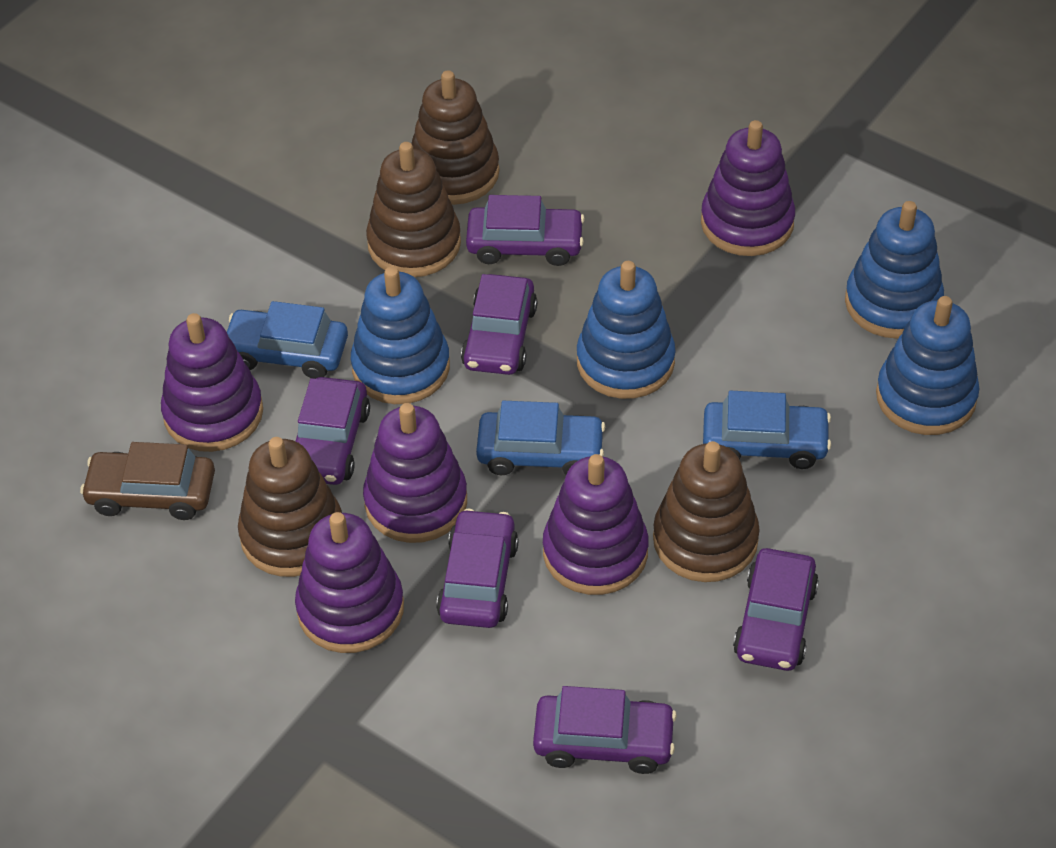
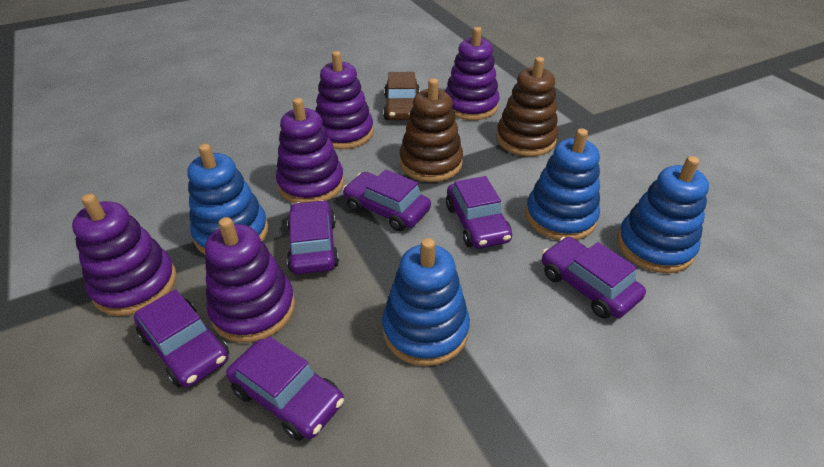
blue car: [227,301,348,379] [476,401,605,475] [703,391,831,469] = 3 -> none = 0
brown stacking toy: [238,437,342,577] [366,142,461,277] [412,70,499,205] [653,441,760,582] = 4 -> [400,78,463,182] [496,57,558,156] = 2

